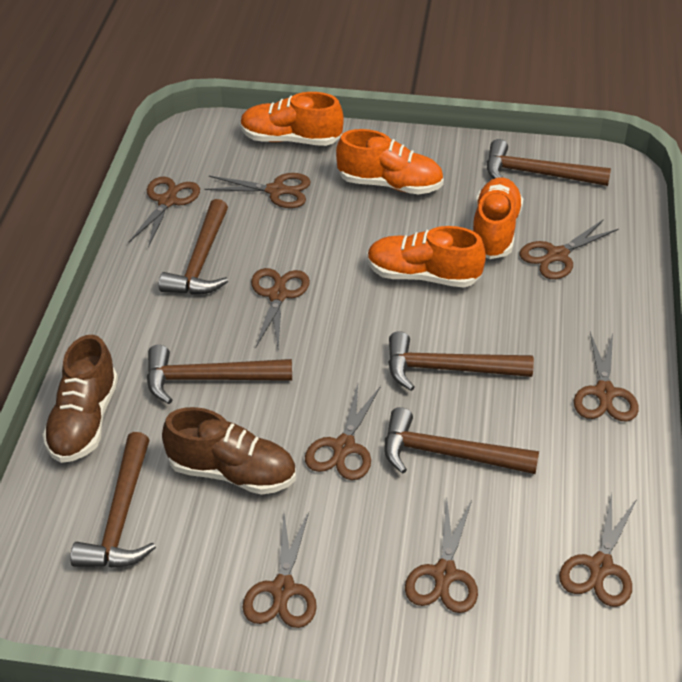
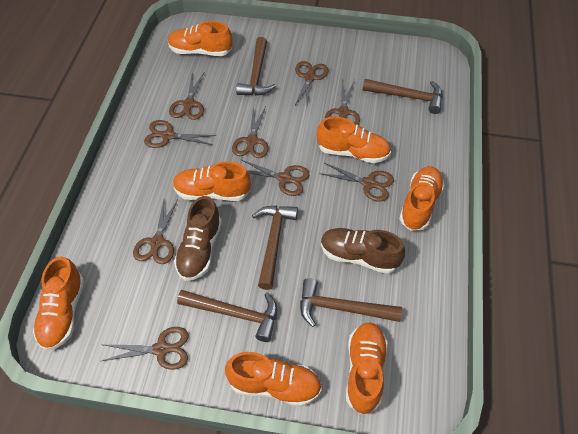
brown hammer: [70,432,156,567] [147,345,292,404] [159,199,228,295] [384,407,539,474] [388,331,534,391] [487,139,611,186] = 6 -> [177,290,277,342] [236,37,276,96] [252,206,298,290] [300,278,402,327] [363,79,443,114] = 5
orange shoe: [240,92,344,146] [336,129,444,195] [367,226,486,287] [473,177,523,259] = 4 -> [33,256,84,351] [168,21,232,56] [173,162,251,201] [225,352,322,407] [317,117,391,163] [346,322,388,415] [399,166,445,231] = 7

